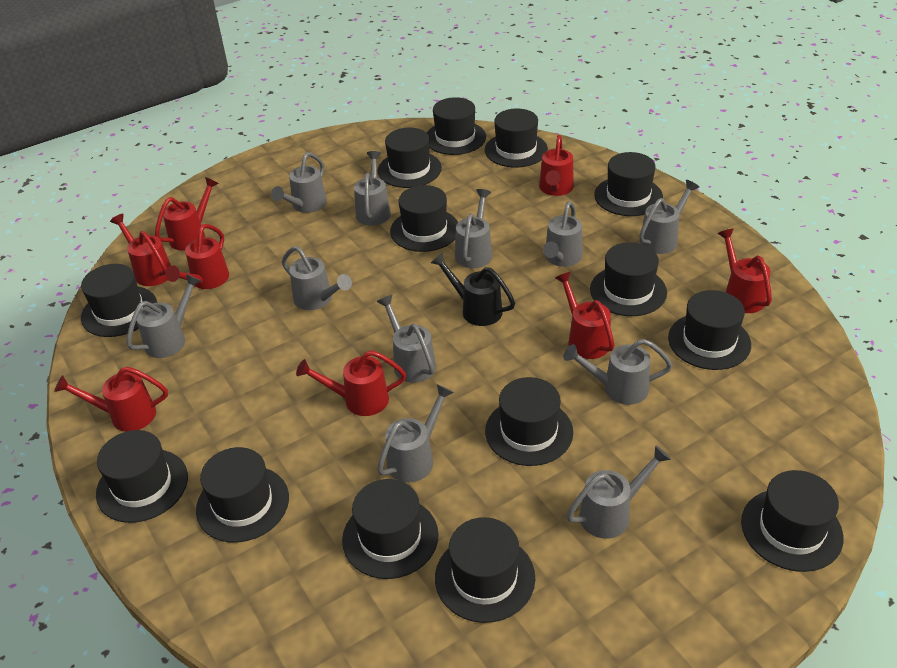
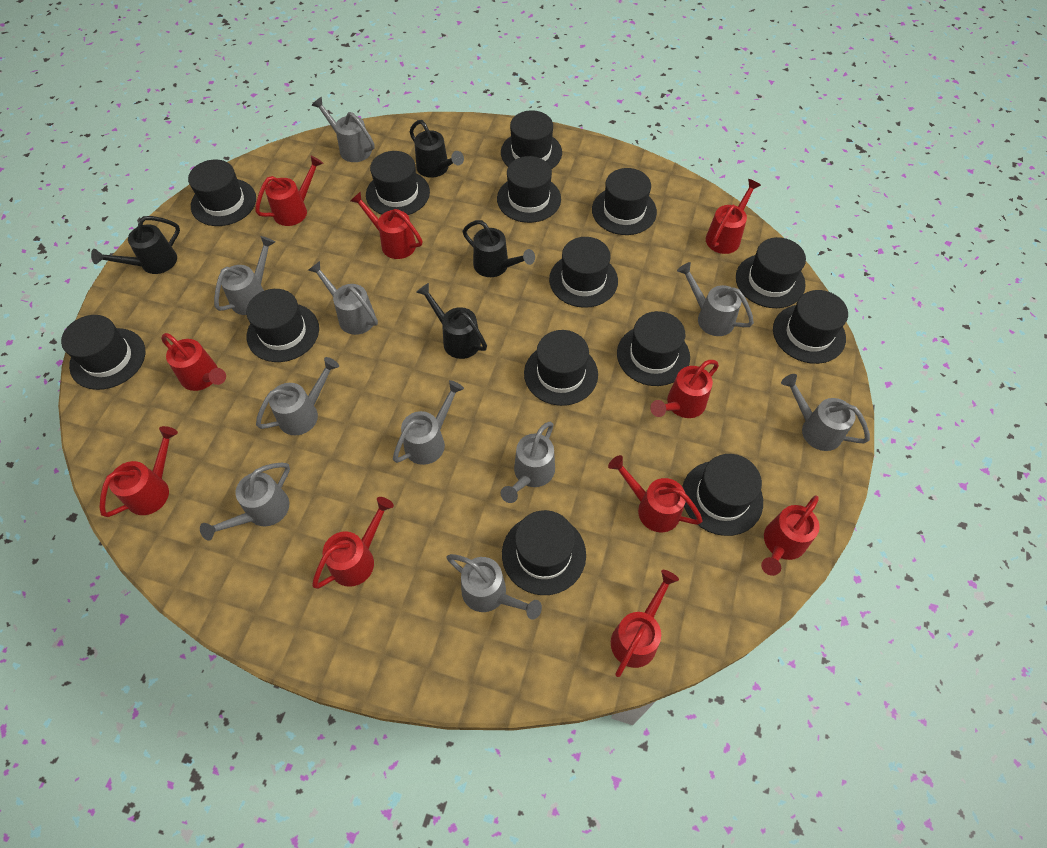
black watering can: [431,252,515,326] = 1 -> [91,216,180,274] [410,120,464,178] [416,283,487,359] [462,220,535,277] = 4
grey watering can: [126,274,201,358] [271,152,327,213] [282,246,352,310] [354,151,391,226] [377,295,436,383] [377,384,454,482] [455,189,492,268] [543,201,583,267] [563,339,673,405] [566,445,671,539] [639,180,699,254] = 11 -> [200,463,290,541] [214,236,275,315] [256,357,339,435] [308,261,378,335] [312,97,375,162] [393,380,464,465] [446,554,542,620] [501,422,555,503] [677,262,754,336] [781,374,870,451] = 10
red watering can: [54,366,168,432] [110,214,171,286] [155,177,219,251] [165,224,229,289] [296,350,406,416] [539,135,574,196] [555,272,615,359] [717,228,772,313] = 8 -> [99,426,178,517] [161,333,226,391] [255,156,323,226] [312,497,394,589] [351,192,423,259] [608,455,702,532] [611,570,679,677] [650,360,719,418] [706,179,761,254] [761,496,819,576] = 10

